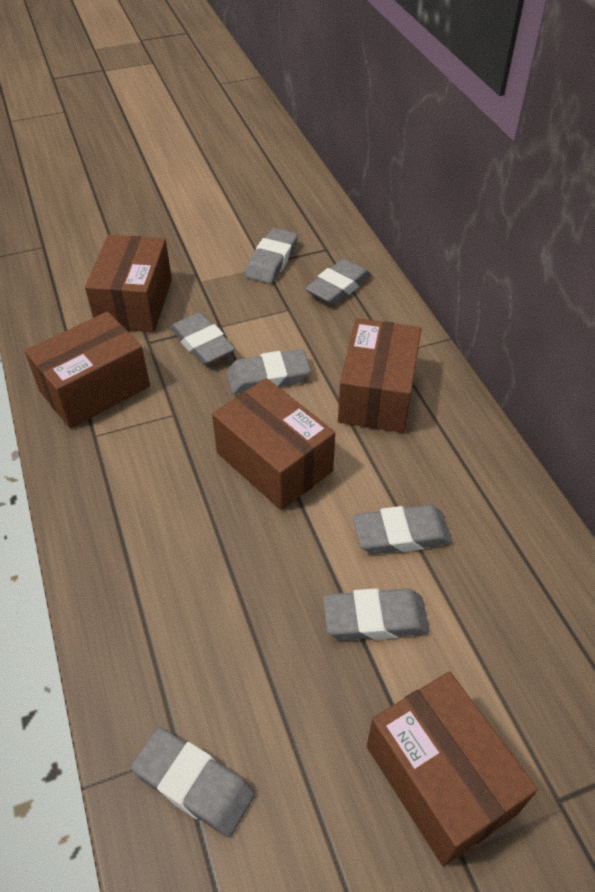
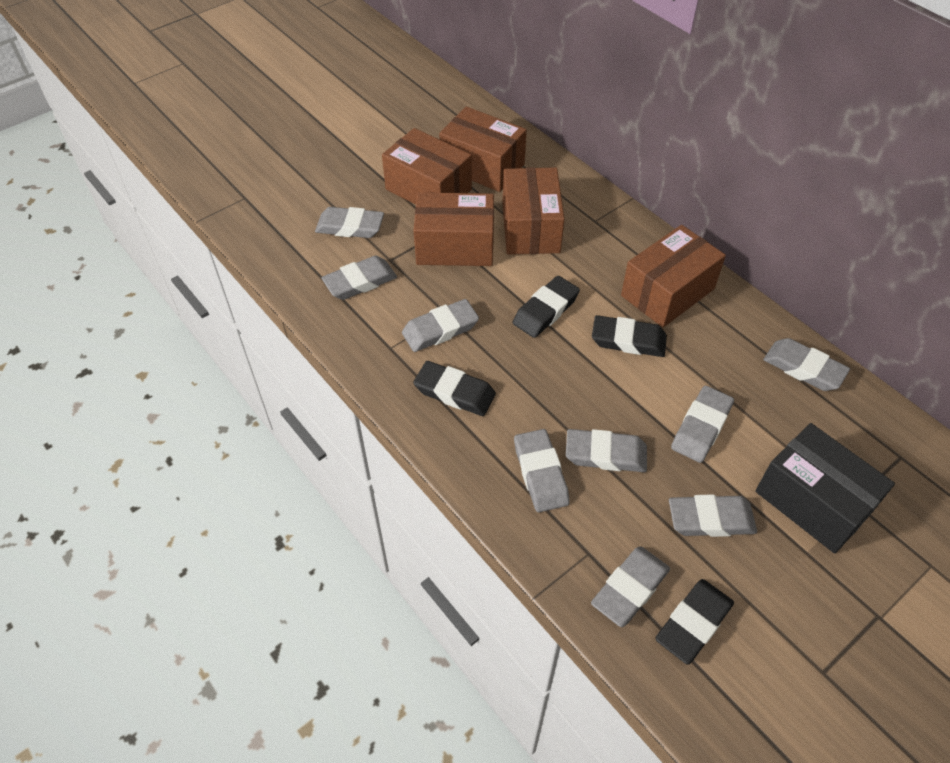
black box: none = 0 -> [755,423,895,554] = 1
black eraser: none = 0 -> [413,361,496,416] [512,276,580,338] [592,315,667,357] [655,579,734,665] = 4
grey eraser: [131,727,255,837] [170,312,235,365] [226,349,311,394] [245,228,298,284] [305,258,371,305] [323,588,429,640] [353,505,452,554] = 7 -> [315,207,384,238] [321,256,397,300] [402,299,479,352] [514,429,570,512] [566,429,647,472] [591,546,670,627] [669,494,757,537] [671,386,734,463] [763,338,850,391] = 9

